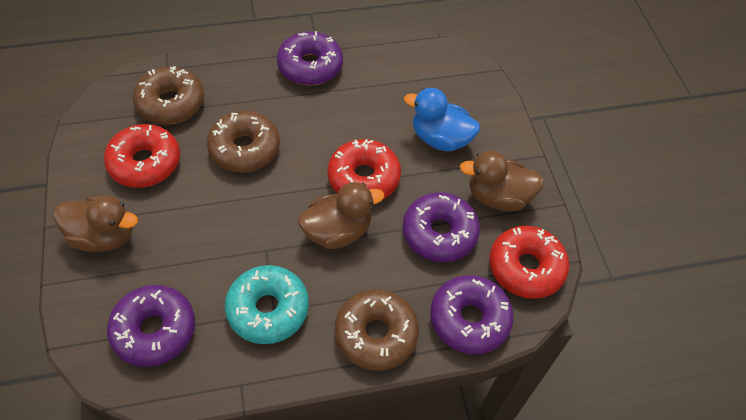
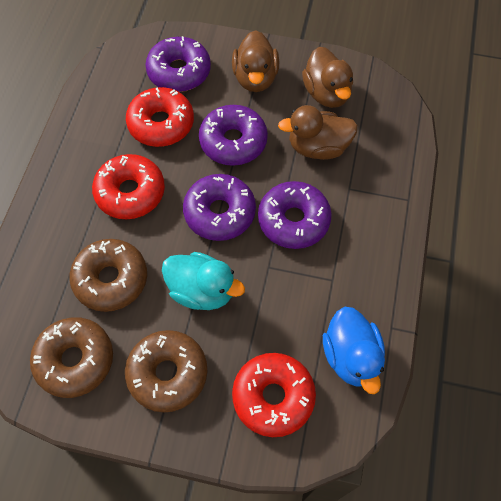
turquoise donut: [225,265,309,344] = 1 -> none = 0
turquoise duck: none = 0 -> [162,252,245,310] = 1

